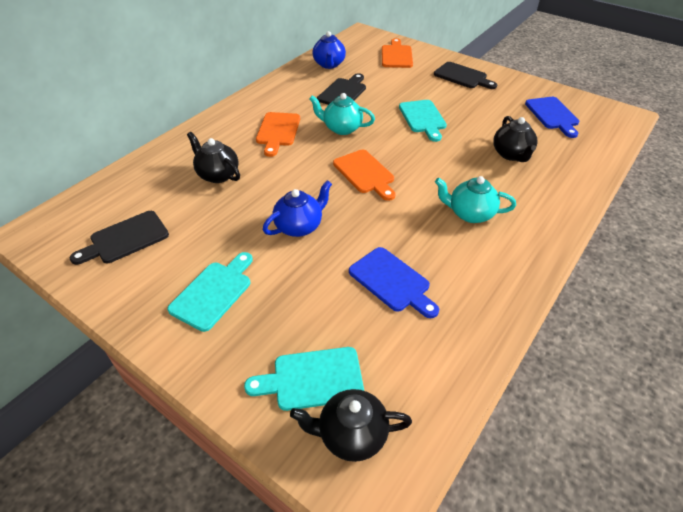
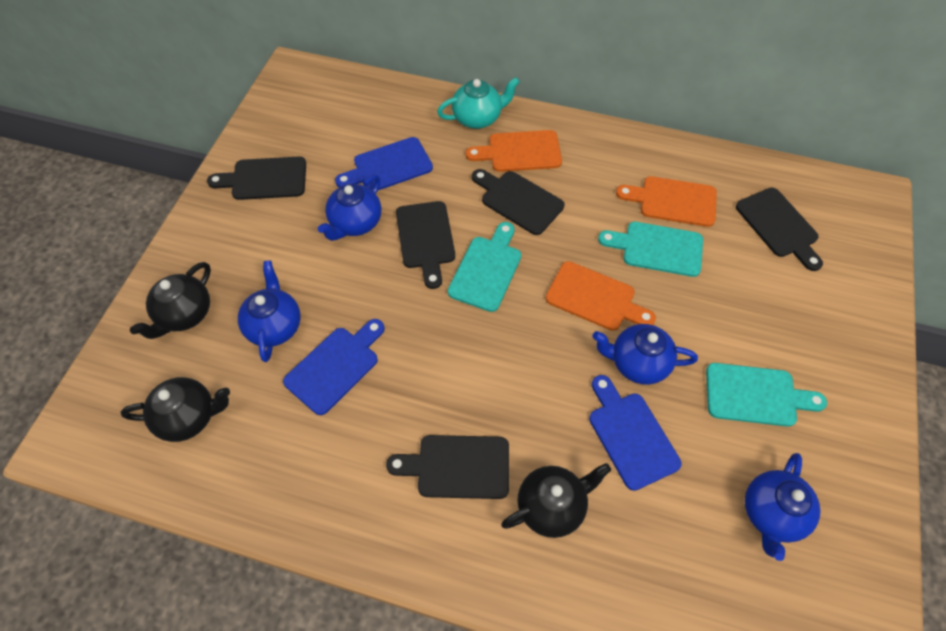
black cutting board: [70,211,169,265] [317,73,366,105] [434,62,497,89] = 3 -> [207,157,306,200] [386,435,509,499] [396,201,455,289] [472,169,564,235] [736,188,823,271] = 5
blue cutting board: [349,247,439,318] [525,97,579,138] = 2 -> [283,319,385,415] [335,137,433,190] [589,375,682,491] = 3
blue teapot: [263,180,332,237] [312,31,346,69] = 2 -> [238,261,301,362] [318,175,381,241] [592,324,698,385] [745,453,821,561] = 4
turquoise teapot: [309,93,375,135] [435,176,516,223] = 2 -> [437,77,520,129] = 1

